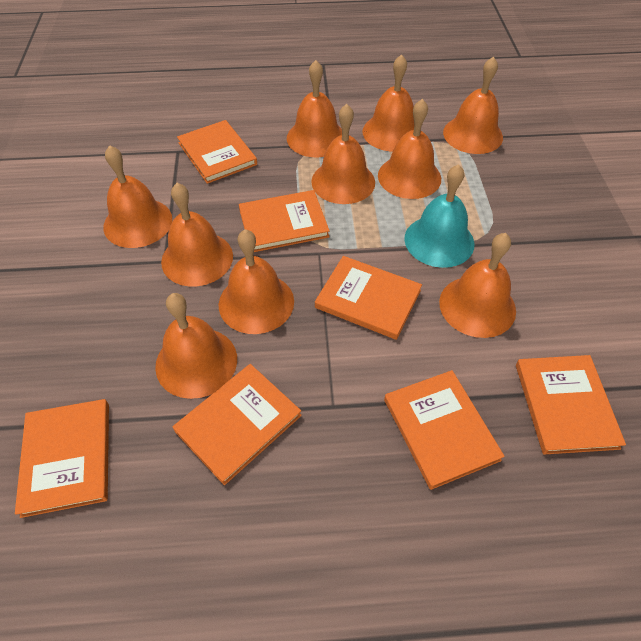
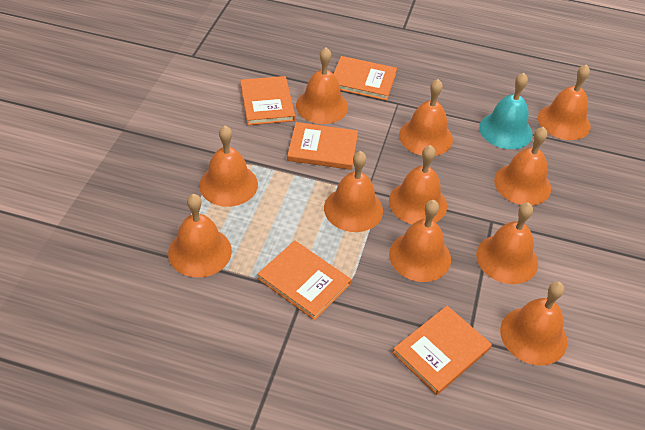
orange bell: [104,145,172,248] [155,293,237,399] [161,183,233,286] [219,229,294,334] [287,60,342,157] [311,104,375,204] [363,54,414,151] [378,99,441,199] [439,233,516,338] [443,57,503,154] = 10 -> [168,194,232,278] [199,126,258,207] [296,47,348,124] [324,151,383,232] [389,145,447,224] [389,200,451,282] [399,79,453,156] [476,203,538,284] [494,127,551,206] [500,281,567,366] [538,64,591,140] = 11
orange book: [15,399,109,518] [173,364,302,485] [177,120,257,184] [239,190,330,252] [315,256,422,340] [384,370,505,490] [516,355,626,455] = 7 -> [240,76,295,125] [257,240,351,320] [287,122,358,170] [334,56,397,101] [393,306,492,395] = 5

